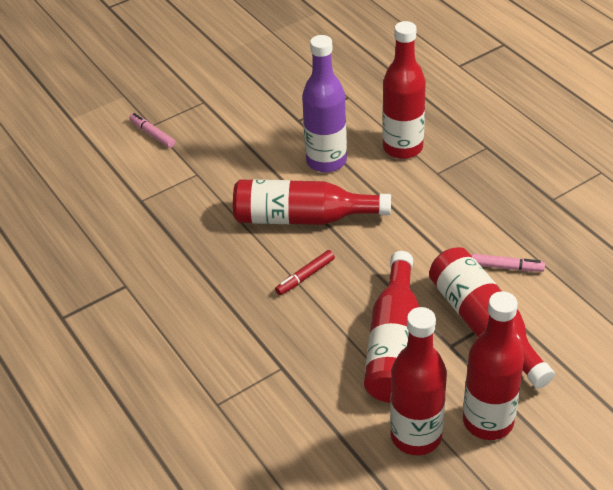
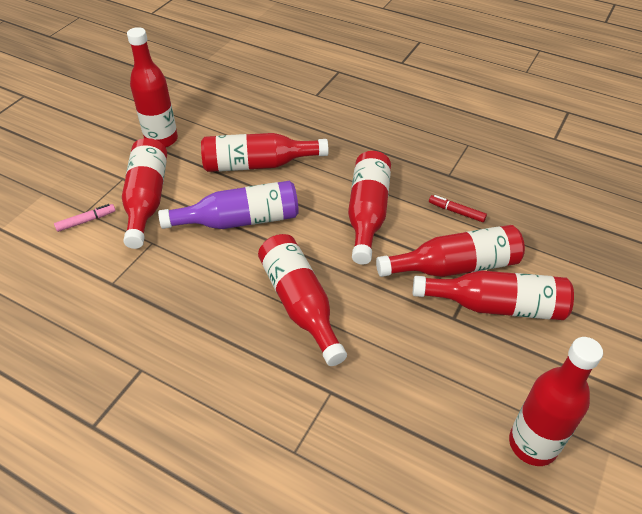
pink marker: [129,113,175,148] [472,254,545,272] = 2 -> [54,204,116,232] = 1
red bottle: [233,179,391,225] [364,251,419,403] [382,21,426,159] [390,307,447,455] [429,247,555,388] [463,291,524,440] = 6 -> [122,138,167,249] [127,27,178,148] [201,133,328,172] [258,234,347,366] [348,151,391,265] [376,225,525,277] [413,270,574,320] [509,337,603,466] = 8

